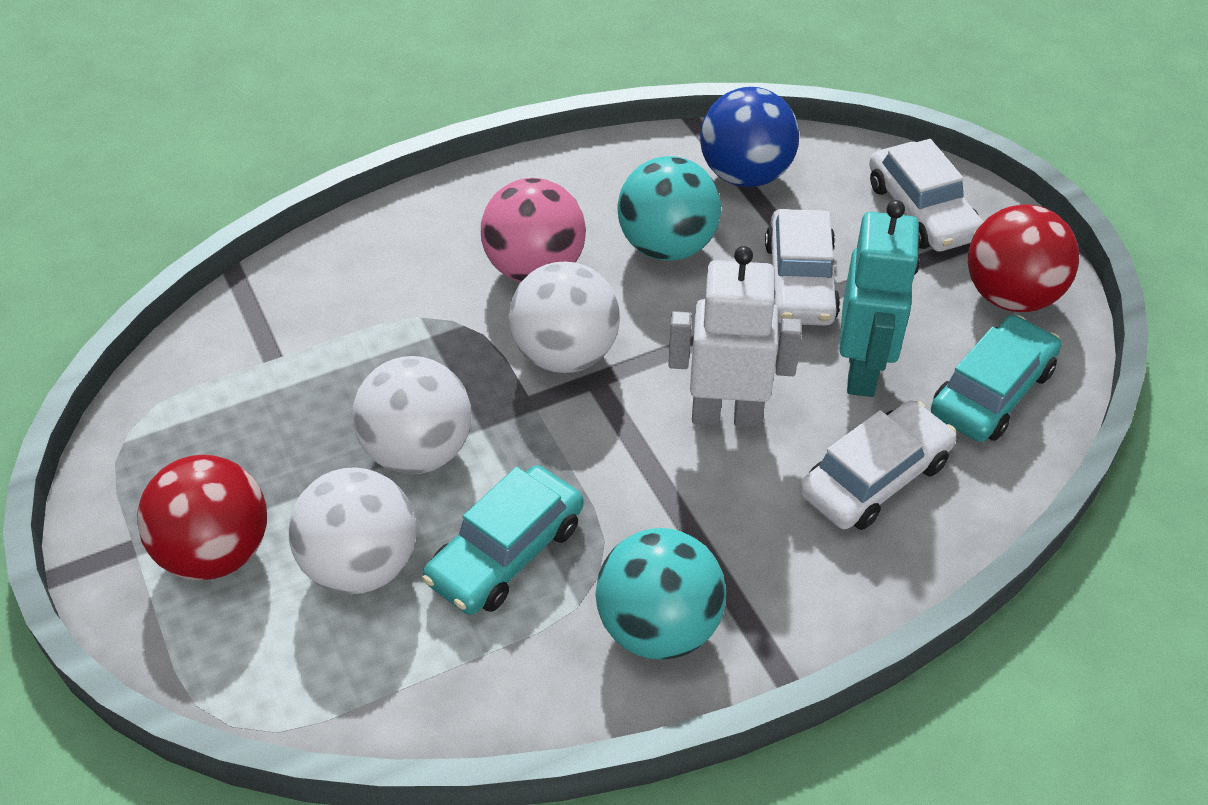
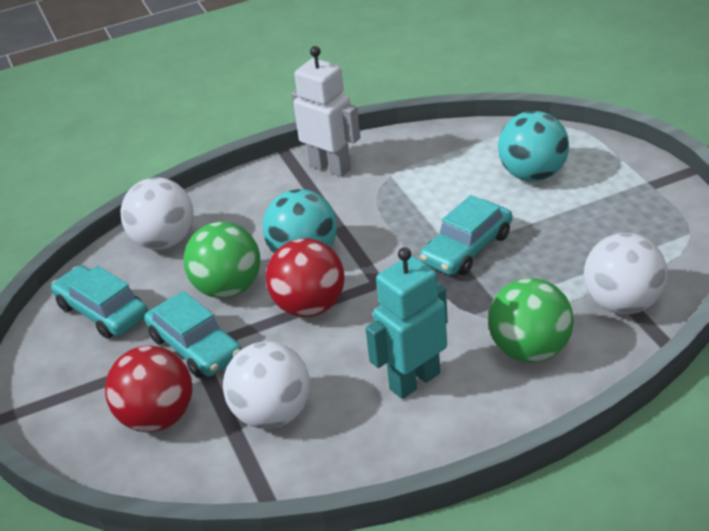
blue ball: [700,87,799,187] = 1 -> none = 0
green ball: none = 0 -> [183,222,260,298] [488,278,574,363] = 2
pink ball: [481,178,586,282] = 1 -> none = 0
turquoise car: [422,465,584,615] [931,315,1061,442] = 2 -> [51,265,148,339] [144,291,242,378] [420,195,512,275] = 3
white car: [765,209,840,326] [800,400,956,530] [869,139,984,252] = 3 -> none = 0

